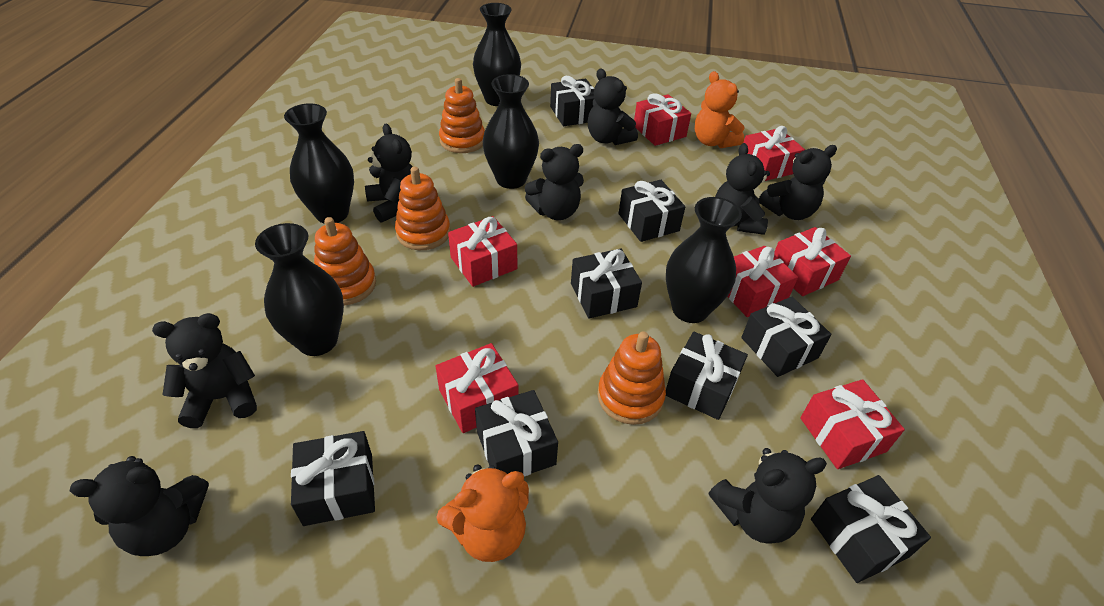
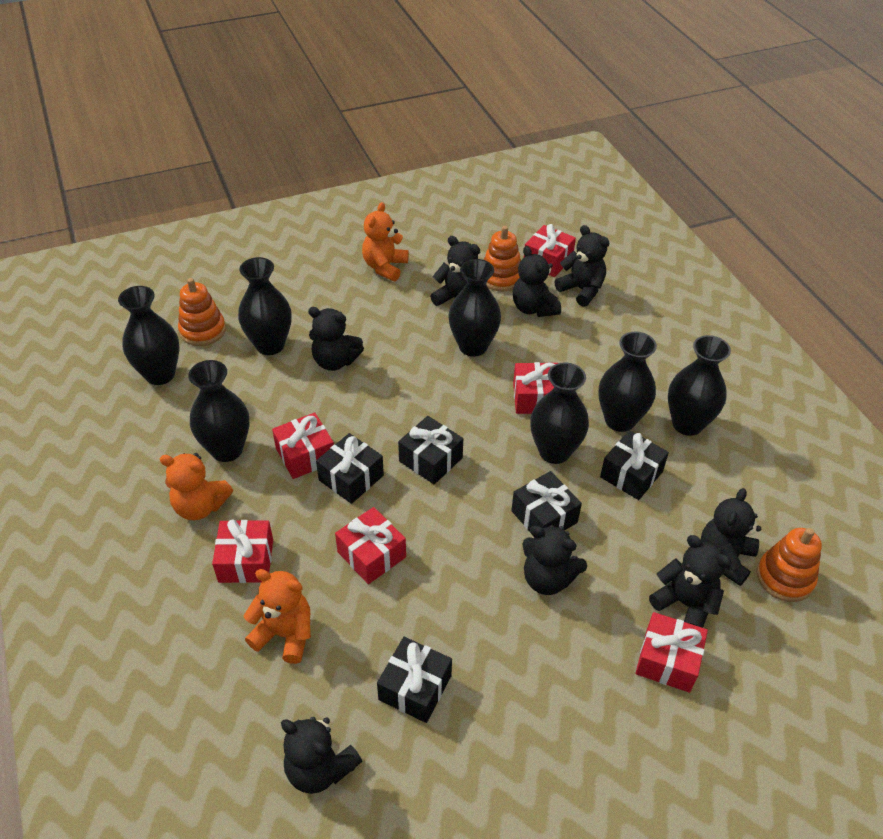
black gift: [291,431,375,526] [475,390,558,477] [550,76,594,126] [571,249,642,319] [619,180,685,242] [666,332,748,420] [741,297,831,377] [811,475,931,583] = 8 -> [316,433,384,504] [377,637,452,723] [398,416,463,484] [511,471,582,531] [600,430,669,500] = 5
black vase: [255,223,344,356] [284,104,354,224] [473,3,521,106] [483,74,539,189] [666,197,742,323] = 5 -> [118,286,179,385] [188,360,250,462] [238,257,292,355] [448,259,501,357] [530,362,589,464] [599,332,657,432] [668,335,731,436] = 7
orange stacking toy: [314,217,376,305] [395,167,450,250] [439,78,485,153] [597,331,666,425] = 4 -> [178,278,226,346] [484,226,521,292] [757,528,822,602] = 3
orange teddy bear: [436,464,529,562] [695,71,745,148] = 2 -> [160,453,233,520] [244,569,311,664] [362,202,409,281] = 3
red gift: [436,343,519,433] [448,216,517,287] [634,93,691,146] [728,246,798,317] [744,126,805,181] [774,227,851,296] [800,379,905,469] = 7 -> [212,519,273,583] [272,412,334,479] [335,507,406,584] [513,362,558,414] [524,224,576,277] [636,612,708,693] = 6

